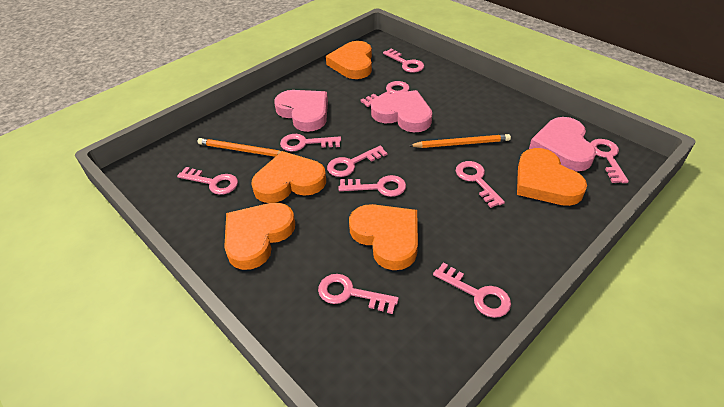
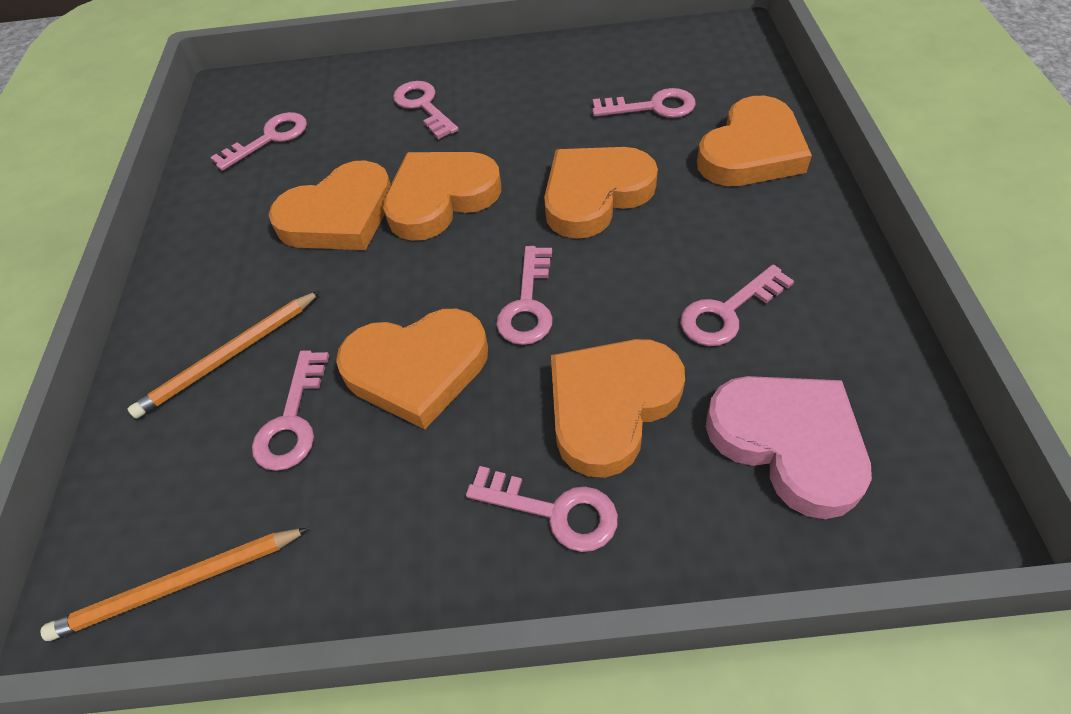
orange heart: [224,202,295,270] [251,151,326,203] [326,41,372,79] [349,204,418,270] [517,148,587,206] = 5 -> [269,160,391,250] [336,309,488,430] [383,152,501,241] [544,147,658,239] [551,339,685,478] [697,96,812,186] = 6
pink heart: [274,90,328,132] [371,90,432,132] [529,117,596,171] = 3 -> [706,376,872,519] = 1
pink key: [177,167,238,195] [280,134,341,152] [318,274,399,314] [327,145,387,177] [339,175,406,197] [361,81,410,107] [383,48,424,73] [433,262,511,318] [456,161,505,208] [591,139,629,183] = 10 -> [210,112,307,171] [252,350,329,471] [393,81,459,139] [466,466,618,552] [496,246,553,345] [592,88,696,118] [680,264,794,346] = 7

